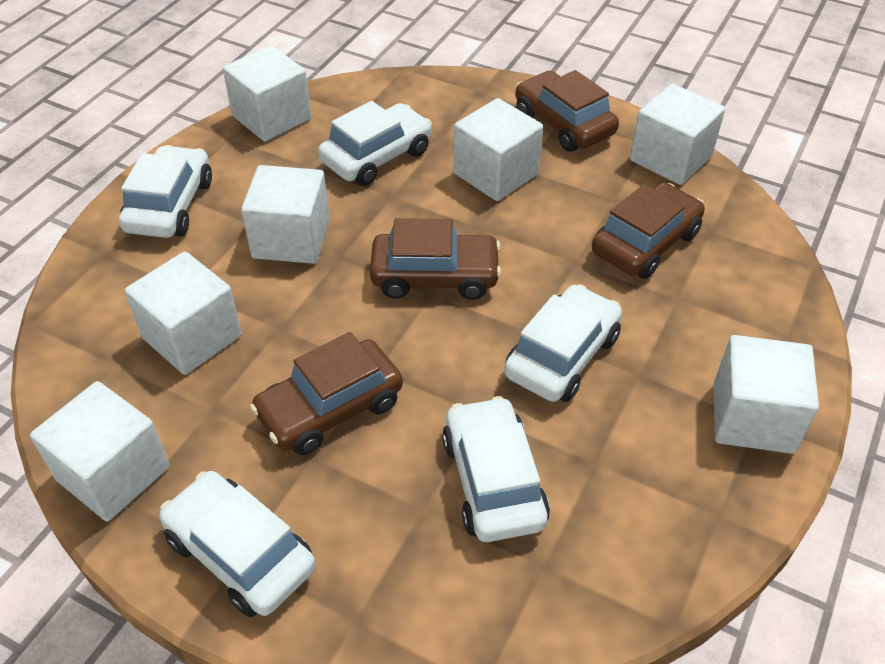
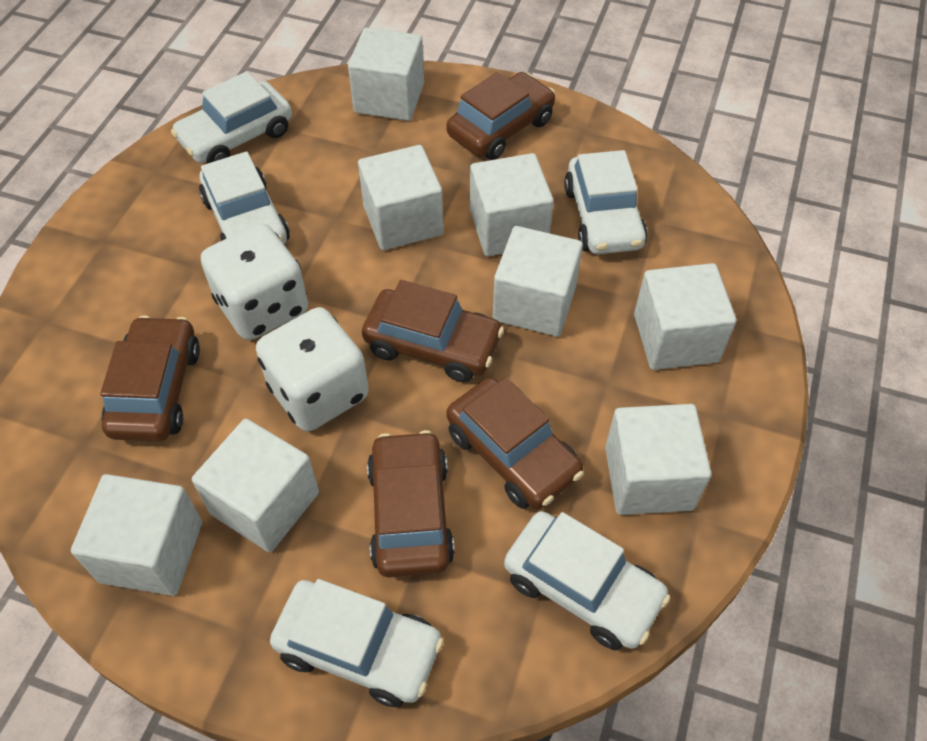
brown car: [250,332,403,455] [370,218,501,300] [515,70,619,151] [592,182,705,279] = 4 -> [100,315,200,441] [362,280,504,382] [367,430,455,578] [446,72,555,160] [446,377,584,509] = 5
white cube: [30,381,170,521] [124,251,242,375] [223,45,311,142] [241,165,330,264] [454,98,543,201] [630,84,725,185] [714,335,819,454] = 7 -> [71,474,202,596] [192,419,319,552] [348,27,424,121] [358,145,443,250] [470,153,554,256] [493,226,583,336] [605,404,711,515] [634,263,736,370] = 8
white dice: none = 0 -> [201,223,308,340] [256,307,369,432] = 2

